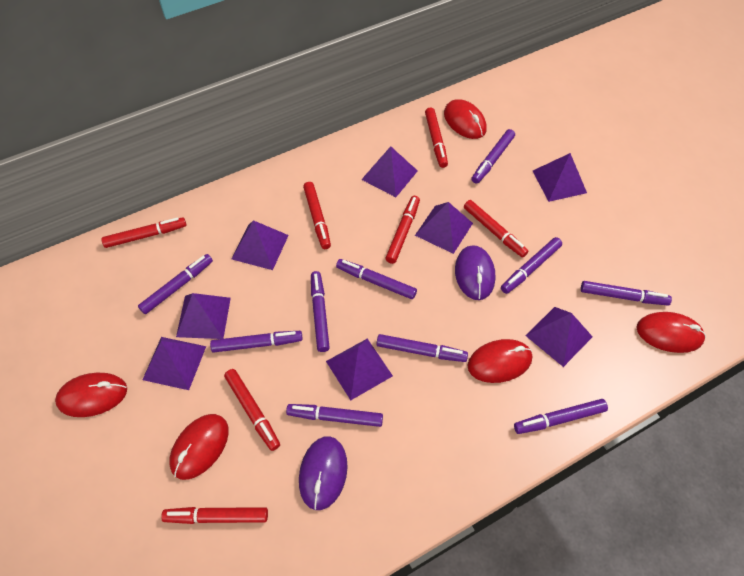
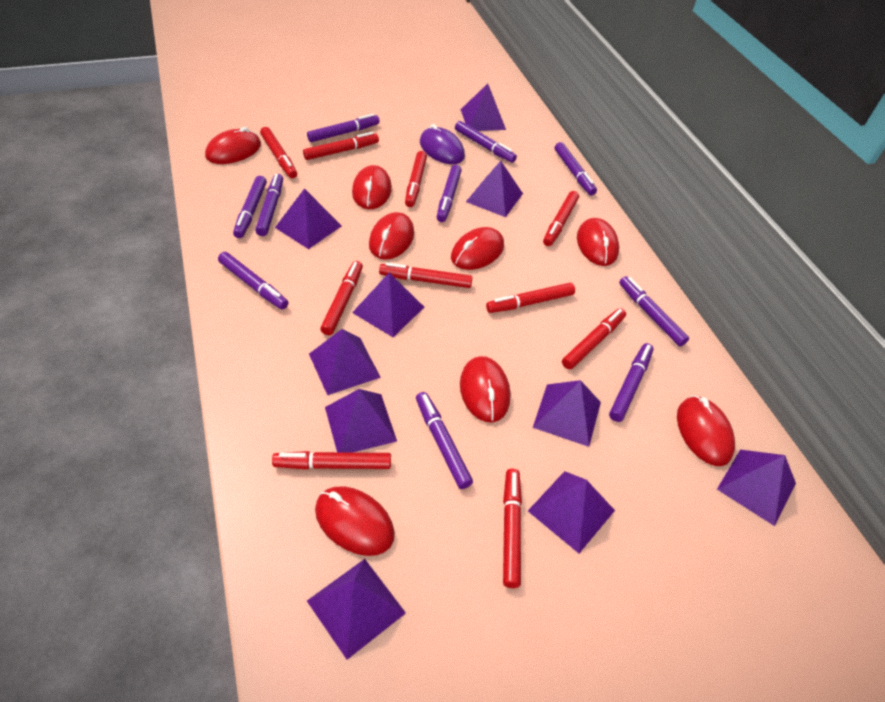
purple mouse: [299,436,347,510] [455,245,496,300] = 2 -> [420,124,465,164] = 1
purple pyramid: [143,337,206,390] [176,293,231,339] [232,220,289,270] [326,338,393,400] [361,147,418,197] [415,202,473,254] [525,307,593,367] [533,153,587,202] = 8 -> [275,188,341,249] [307,559,406,660] [309,329,381,395] [325,389,397,453] [352,273,424,337] [461,83,506,131] [466,161,523,217] [528,471,615,553] [533,380,601,447] [717,450,796,526] = 10
red marker: [101,217,186,248] [161,507,268,524] [224,369,280,451] [303,182,331,249] [385,196,420,264] [425,107,448,168] [464,200,528,258] = 7 -> [260,127,297,178] [272,451,391,470] [303,132,379,160] [320,261,363,335] [379,263,473,288] [405,151,427,207] [486,283,575,313] [503,469,522,588] [543,191,579,246] [562,308,626,370] = 10
red mouse: [55,373,127,417] [169,414,229,480] [444,99,486,139] [467,339,532,383] [636,312,706,353] = 5 -> [205,127,261,164] [315,486,395,556] [352,165,392,209] [369,212,414,260] [451,227,504,270] [460,356,510,423] [577,218,619,266] [677,396,735,466] = 8

